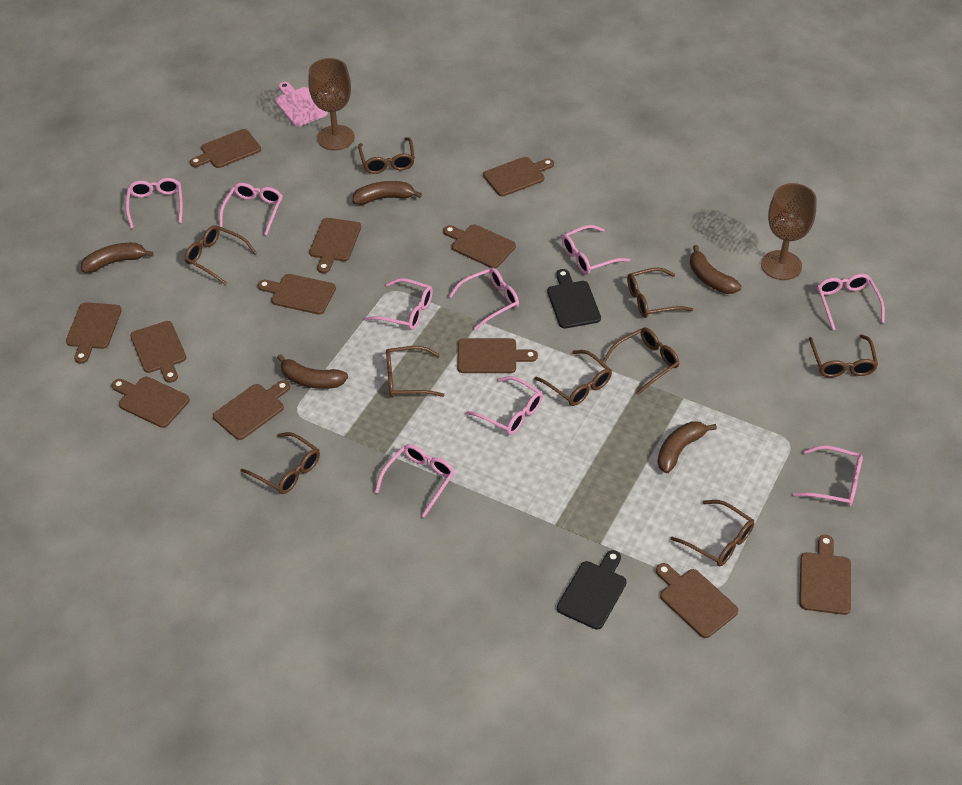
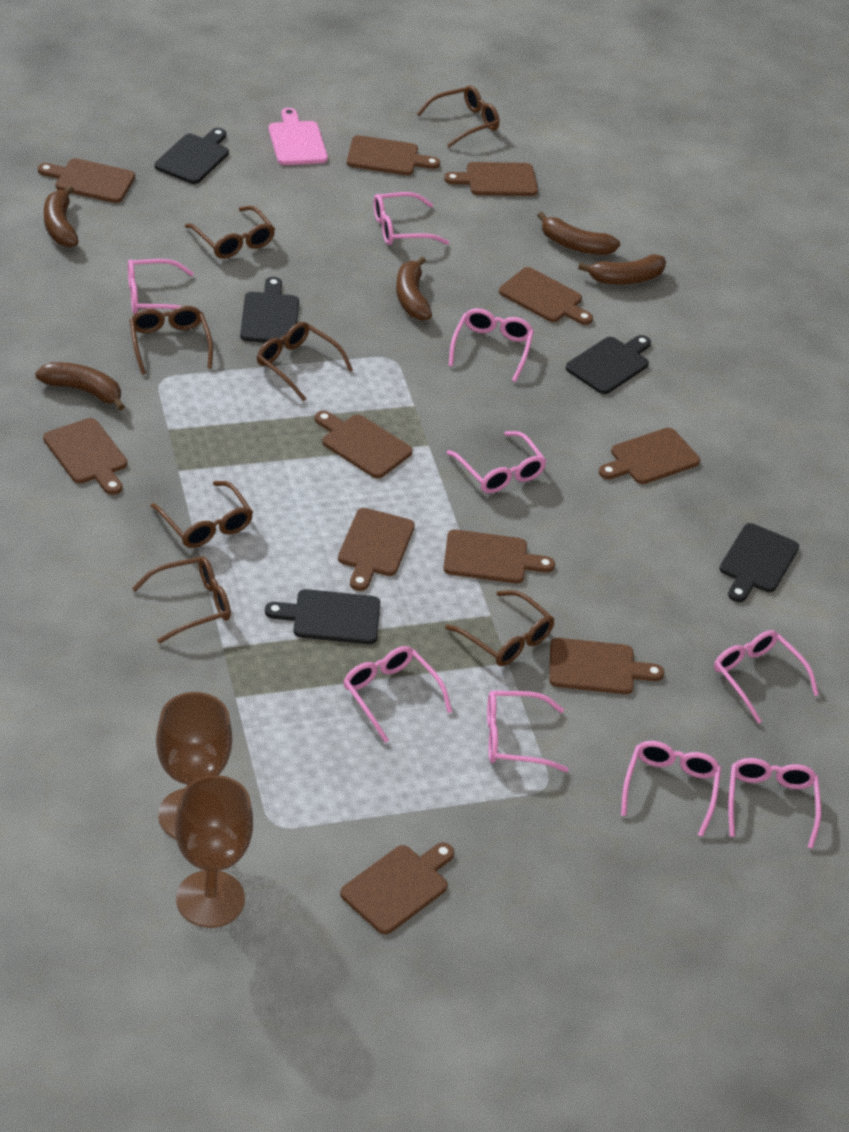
black cutting board: [547,269,601,328] [557,550,627,630] = 2 -> [155,128,229,184] [240,277,299,344] [265,589,380,644] [566,335,651,394] [720,523,799,602] = 5
brown cutting board: [66,302,122,364] [111,377,190,428] [130,321,186,383] [190,129,261,168] [213,380,290,440] [258,274,336,315] [309,218,361,273] [443,224,516,268] [457,338,538,373] [483,157,554,196] [656,563,738,638] [799,535,851,615] = 12 -> [38,158,135,203] [43,418,127,495] [315,411,413,478] [338,508,415,591] [340,842,454,934] [347,135,440,175] [443,529,555,583] [444,162,538,196] [499,267,593,325] [549,638,664,694] [599,428,700,484] = 11
brown glasses: [184,225,257,285] [241,432,320,494] [358,137,415,174] [386,346,444,398] [534,350,612,406] [603,328,680,395] [627,267,693,318] [670,500,754,566] [809,334,878,377] = 9 -> [130,306,213,375] [132,556,231,643] [151,481,253,548] [185,206,275,259] [257,322,353,401] [417,85,500,147] [445,590,554,666] = 7

